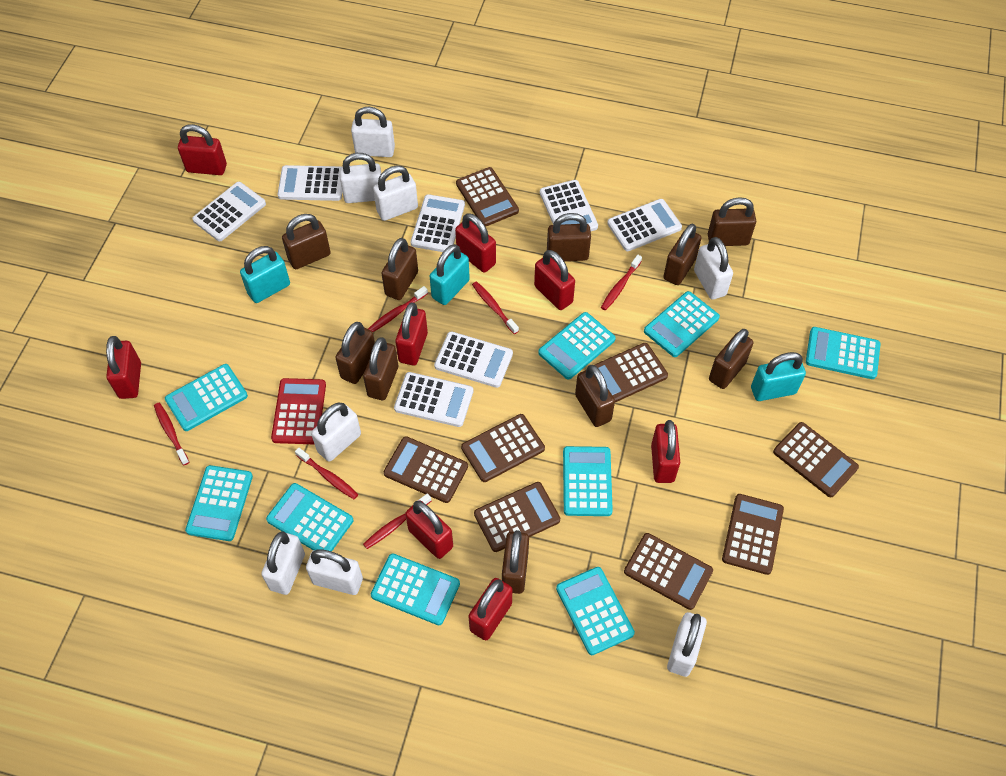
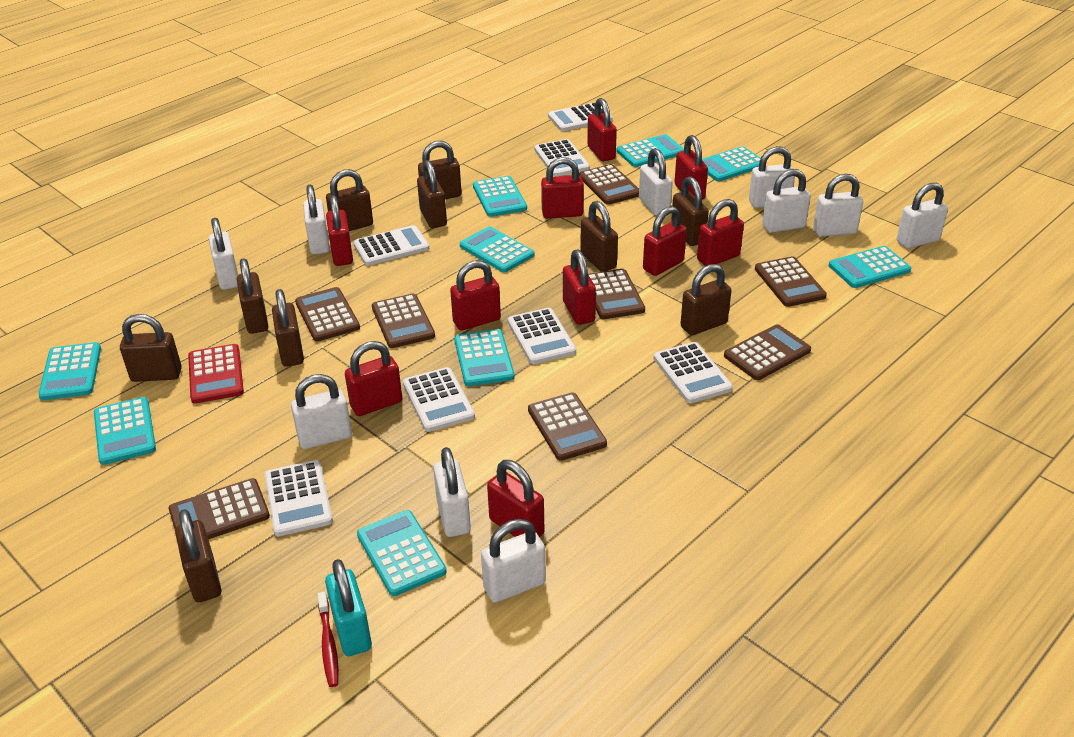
red padlock: [106,336,141,399] [178,124,227,175] [395,303,428,365] [405,501,453,559] [455,213,496,273] [469,578,512,640] [534,250,575,310] [651,420,680,483] = 8 -> [326,195,353,266] [345,341,402,416] [450,260,501,330] [487,460,544,537] [541,157,584,219] [563,250,596,325] [587,98,617,161] [643,206,687,276] [674,135,708,200] [697,199,744,266] = 10
red toothbrush: [154,403,189,465] [295,447,358,499] [363,493,431,549] [368,286,428,332] [472,281,519,334] [601,255,642,311] = 6 -> [317,592,339,687] = 1
turquoise padlock: [240,246,290,303] [430,244,470,305] [751,352,806,401] = 3 -> [325,559,372,656] = 1
white padlock: [261,531,305,595] [306,549,363,595] [311,403,361,462] [340,153,381,203] [351,107,395,157] [373,165,418,221] [667,612,707,677] [694,237,733,300] = 8 -> [209,218,238,290] [291,374,352,449] [303,185,330,254] [433,447,471,537] [481,519,546,603] [639,148,673,216] [749,146,795,208] [762,169,811,233] [813,174,863,237] [897,183,948,248] = 10

